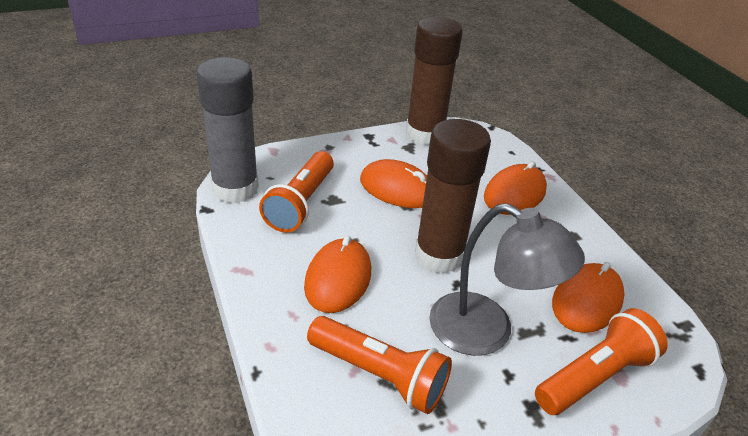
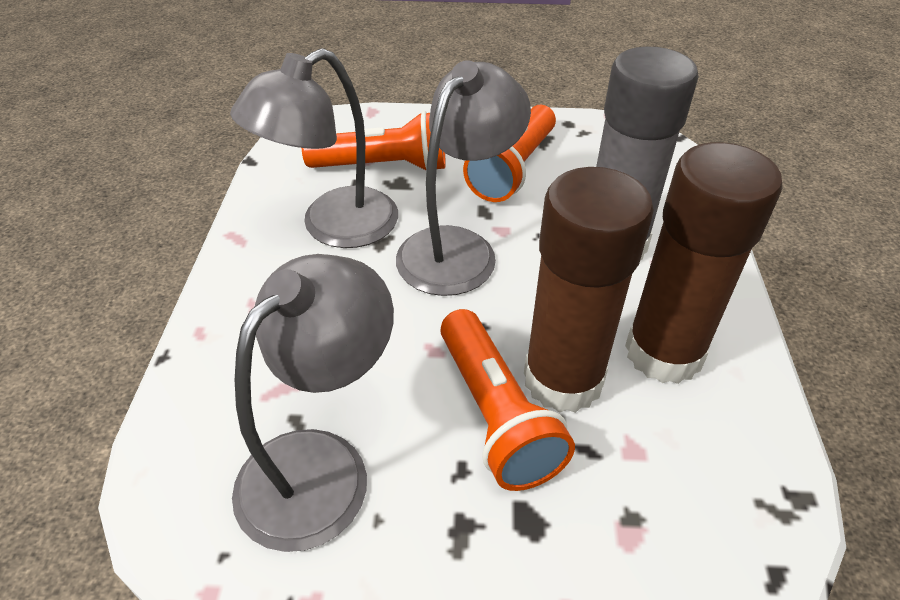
grey lamp: [429,203,585,356] = 1 -> [230,48,398,248] [232,254,394,552] [396,60,531,296] = 3
orange mouse: [304,236,371,313] [360,159,427,208] [484,161,547,215] [552,262,625,333] = 4 -> none = 0

